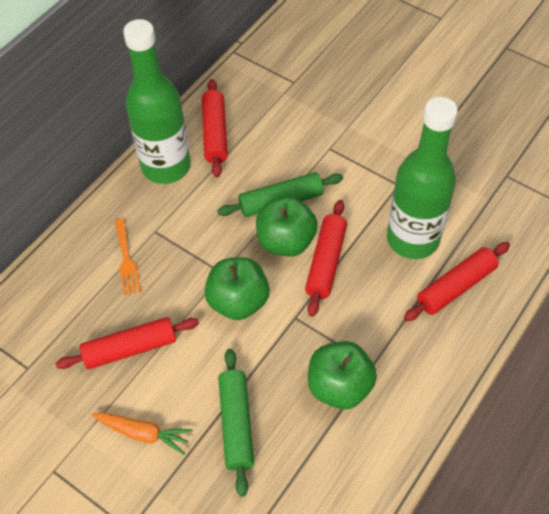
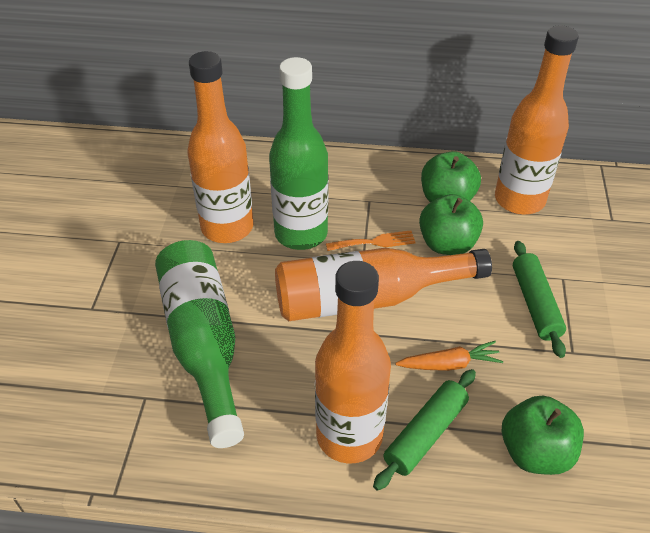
orange bottle: none = 0 -> [188,51,253,243] [275,248,492,321] [315,261,391,464] [495,25,579,215] = 4
red rolling pin: [55,317,199,369] [202,79,228,177] [305,200,347,317] [404,242,510,321] = 4 -> none = 0

